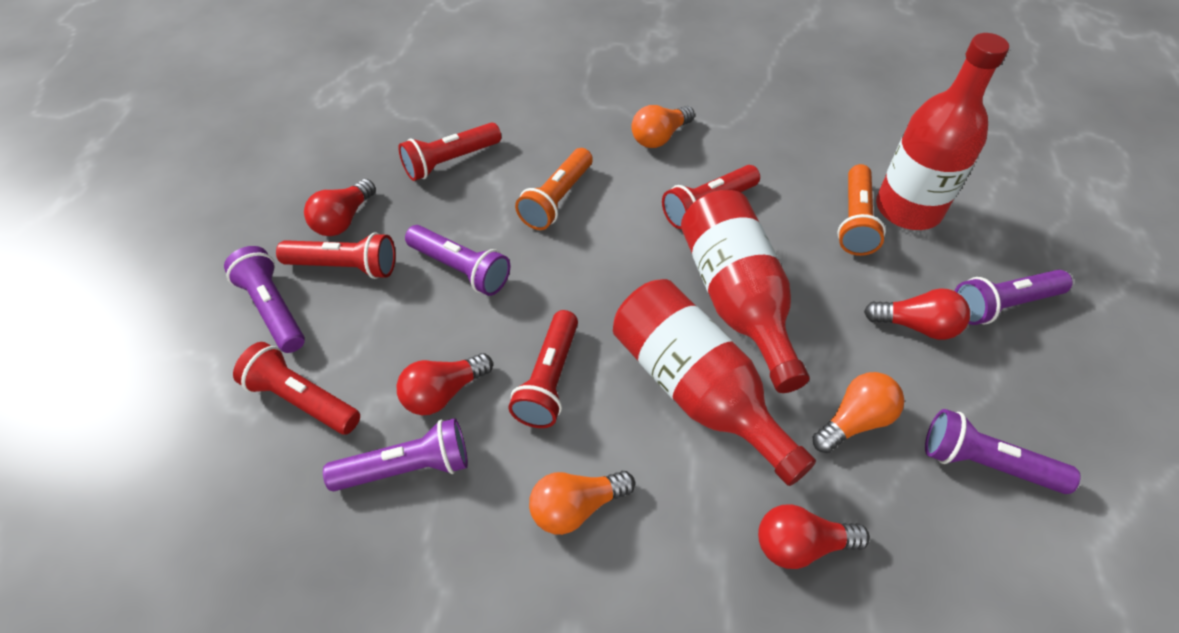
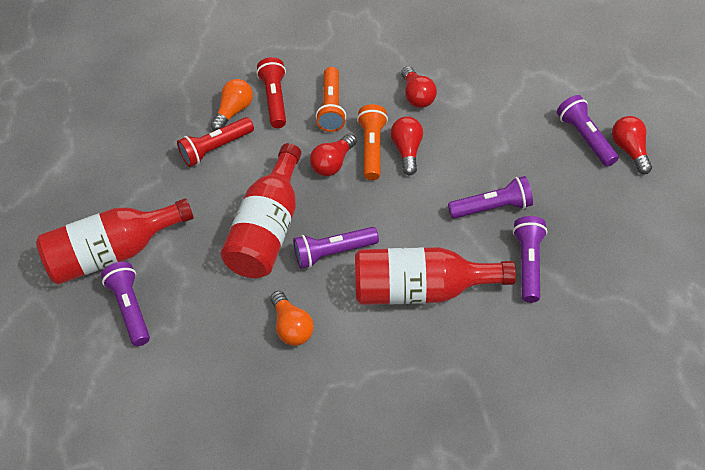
orange light bulb: [529,471,635,535] [631,105,695,148] [813,372,904,453] = 3 -> [211,79,253,131] [270,291,314,346] = 2
red flashlight: [233,342,360,435] [276,232,396,279] [398,123,501,181] [508,310,578,428] [662,165,760,229] = 5 -> [177,117,254,167] [256,57,286,128] = 2

